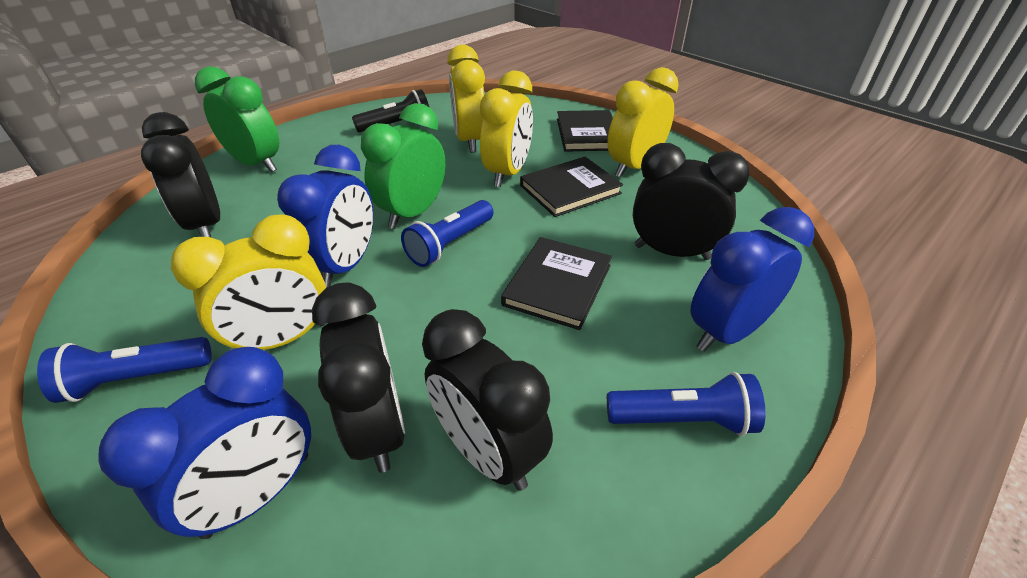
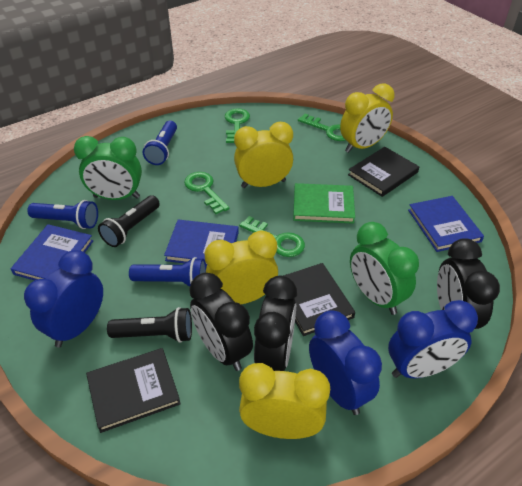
black clock: [141,112,220,238] [312,282,405,473] [422,309,553,491] [633,143,750,260] = 4 -> [189,273,253,371] [254,276,297,371] [437,239,500,329] = 3
black flashlight: [352,89,429,133] = 1 -> [98,195,160,247] [107,307,192,343] = 2
blue book: none = 0 -> [11,224,93,281] [164,220,239,266] [408,196,484,252] = 3
green book: none = 0 -> [293,183,355,224] = 1
green key: none = 0 -> [184,172,230,214] [225,108,250,144] [239,216,305,257] [298,114,345,141] = 4

